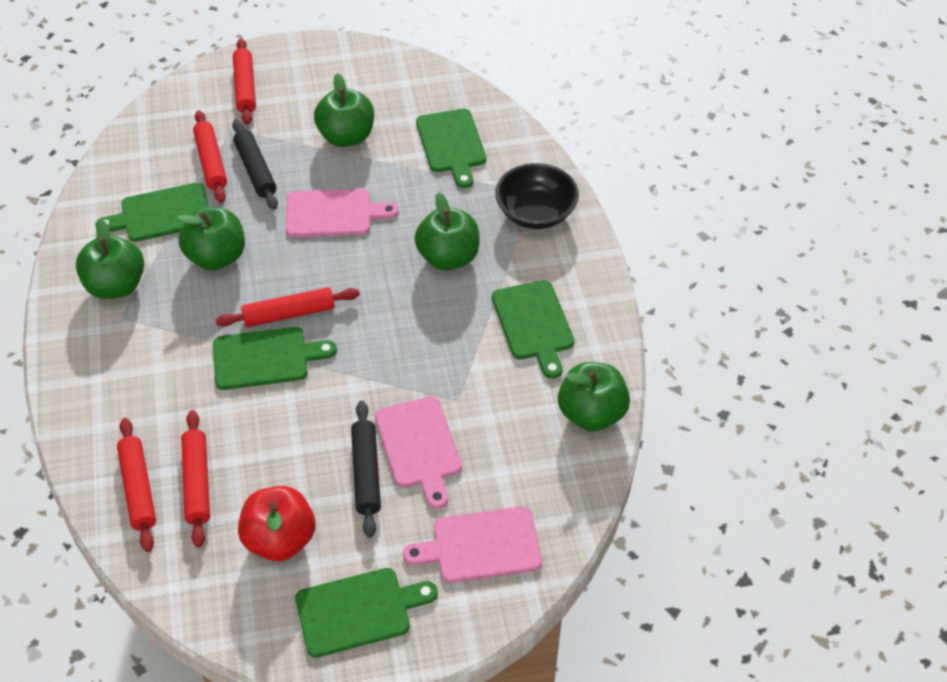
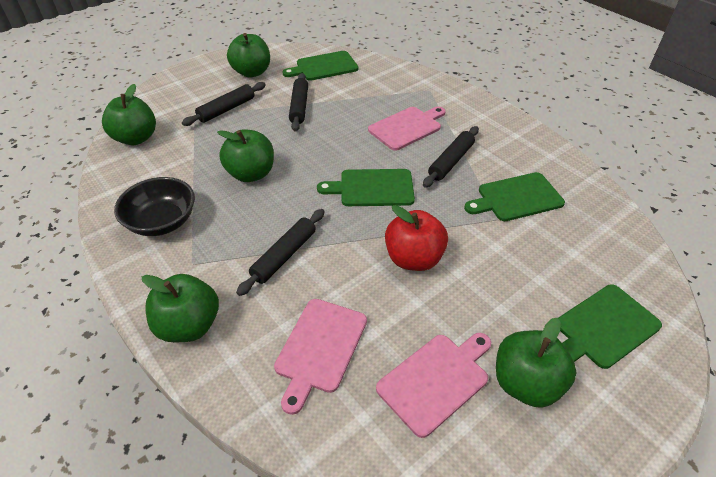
black rolling pin: [232,119,278,210] [351,401,381,538] = 2 -> [182,82,266,126] [236,209,325,296] [289,73,308,131] [423,126,479,188] = 4
green cutting board: [95,182,209,242] [213,327,337,390] [295,568,438,658] [416,109,486,188] [492,280,575,379] = 5 -> [282,51,359,81] [317,169,415,206] [464,172,565,221] [558,284,662,369] = 4
red rolling pin: [117,418,156,552] [181,410,210,547] [193,110,227,203] [216,287,360,327] [233,38,256,125] = 5 -> none = 0

